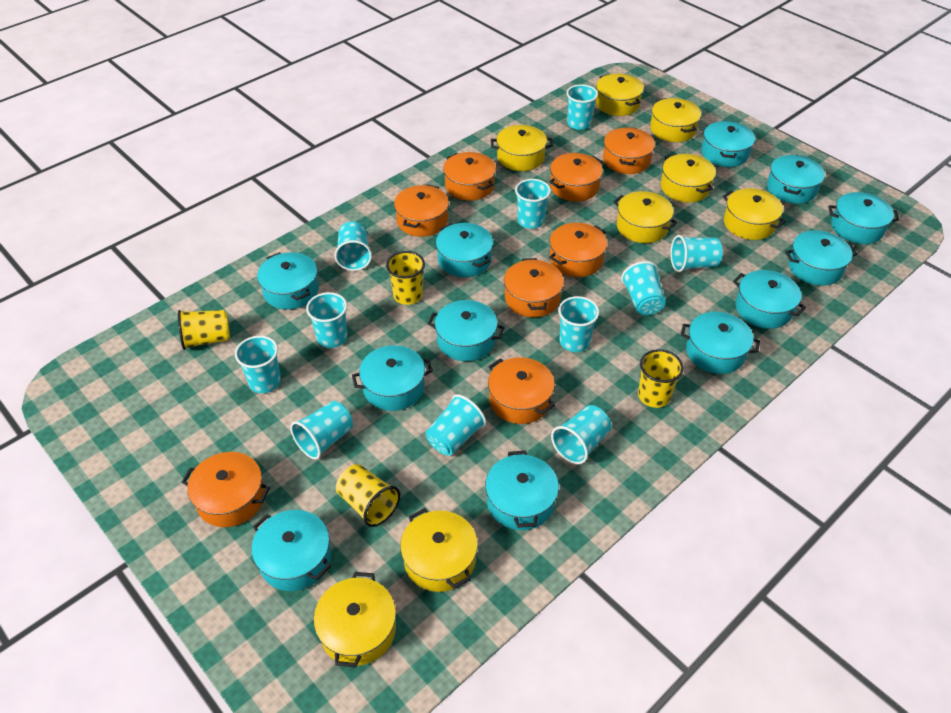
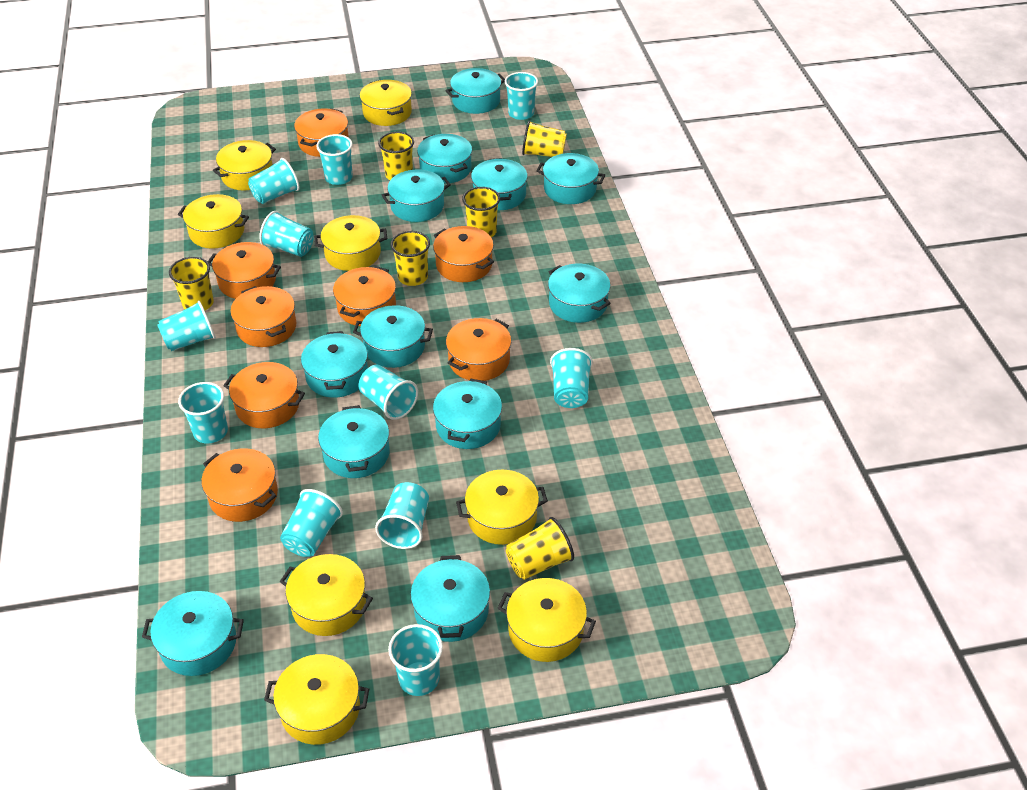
yellow cup: [178,310,230,350] [336,464,400,527] [386,251,425,305] [638,349,684,408] = 4 -> [169,257,214,310] [378,132,414,180] [391,231,430,286] [462,187,500,237] [506,517,574,580] [522,120,567,157] = 6

